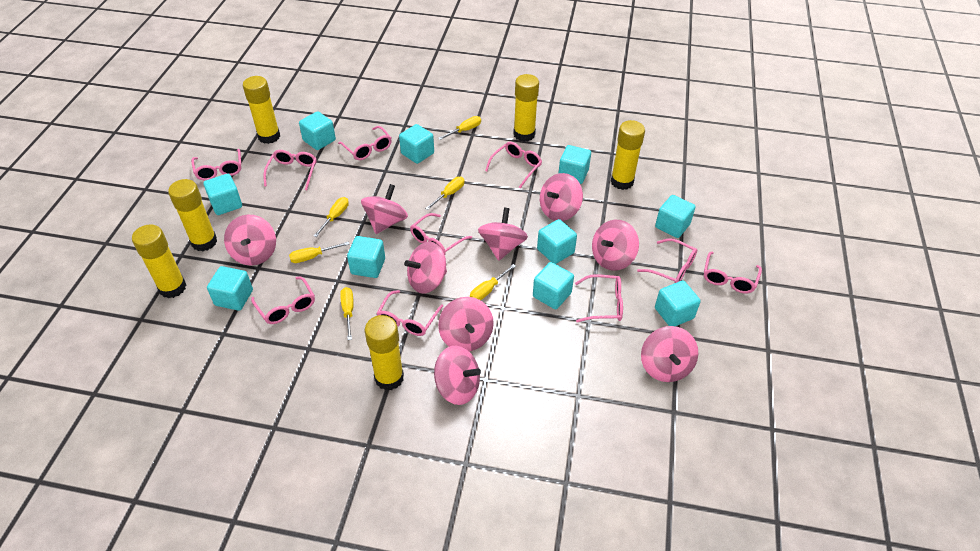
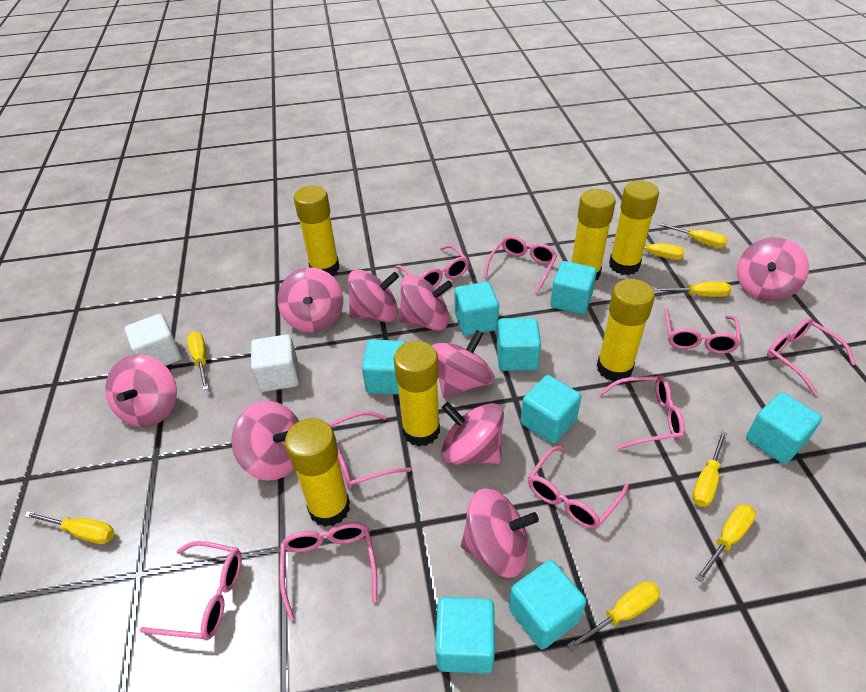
pink glasses: [191,149,241,181] [251,277,315,324] [263,150,316,190] [338,126,392,160] [376,290,443,336] [410,213,472,254] [485,142,542,189] [575,274,623,322] [637,238,697,283] [704,252,762,293] = 10 -> [140,541,242,640] [280,522,377,620] [328,411,411,489] [395,244,469,287] [484,235,557,294] [528,446,629,529] [599,376,685,450] [664,308,741,354] [767,318,856,395] = 9
turquoise cube: [203,174,242,215] [207,266,253,311] [299,111,336,150] [347,236,385,278] [399,124,434,164] [533,262,574,309] [537,219,577,264] [558,145,591,184] [655,195,696,238] [655,281,701,326] = 10 -> [362,340,406,395] [435,597,495,674] [454,282,499,336] [497,318,541,371] [509,560,586,649] [521,375,582,444] [550,261,597,315] [746,392,822,464] = 8
white cube: none = 0 -> [125,314,181,366] [251,334,299,392] = 2
yellow screwdriver: [289,242,349,263] [314,197,349,237] [340,287,354,340] [425,177,464,210] [438,116,481,140] [470,264,516,300] = 6 -> [24,511,115,544] [187,332,209,391] [567,581,660,652] [612,240,685,260] [653,282,731,297] [657,222,728,248] [692,431,727,507] [696,504,756,583] = 8

